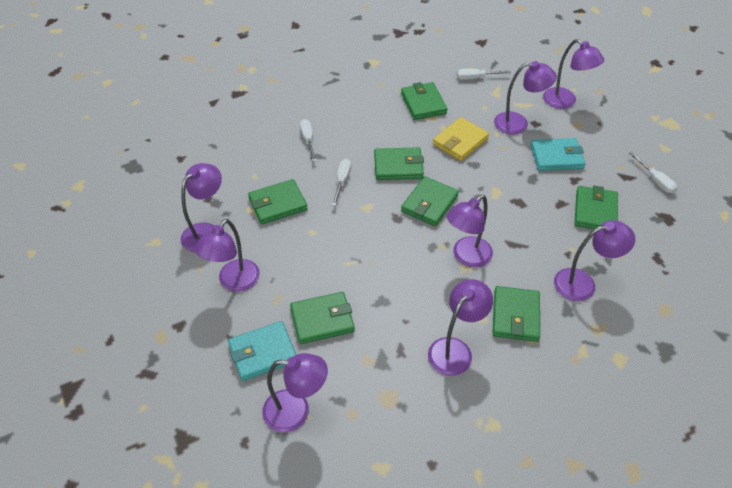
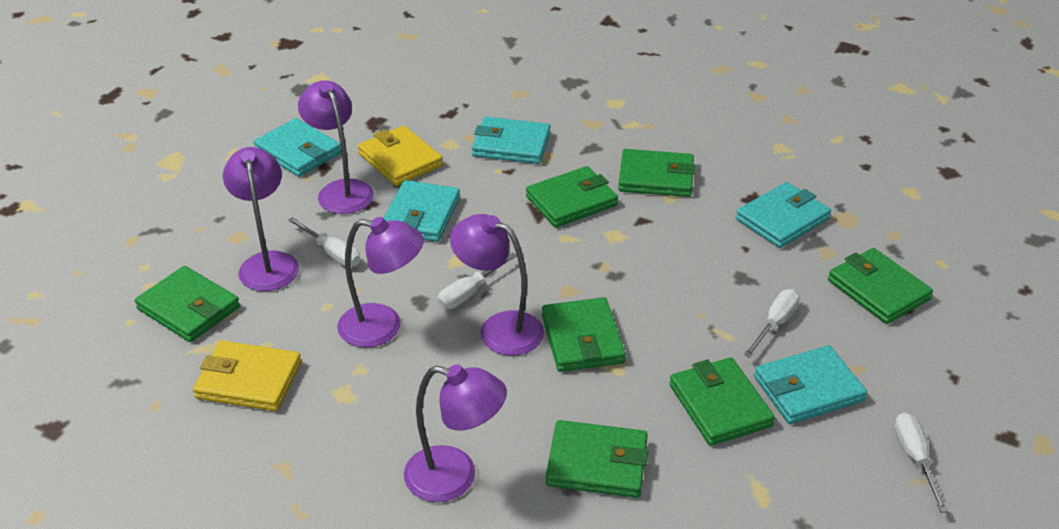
purple lamp: [181,163,222,252] [195,219,260,292] [262,353,328,432] [428,279,493,376] [447,195,493,267] [494,61,557,134] [543,39,604,109] [554,220,635,301] = 8 -> [223,147,299,291] [298,80,374,214] [337,217,424,347] [404,364,507,502] [450,214,544,356] = 5
turquoise wallet: [228,321,296,381] [530,138,586,171] = 2 -> [254,118,341,177] [383,180,460,242] [472,117,551,164] [736,182,831,248] [754,345,867,424] = 5
yellow wallet: [433,117,489,161] = 1 -> [193,341,302,411] [358,126,443,186] = 2

